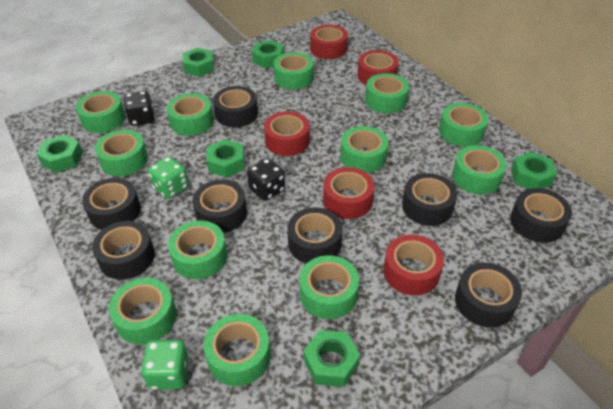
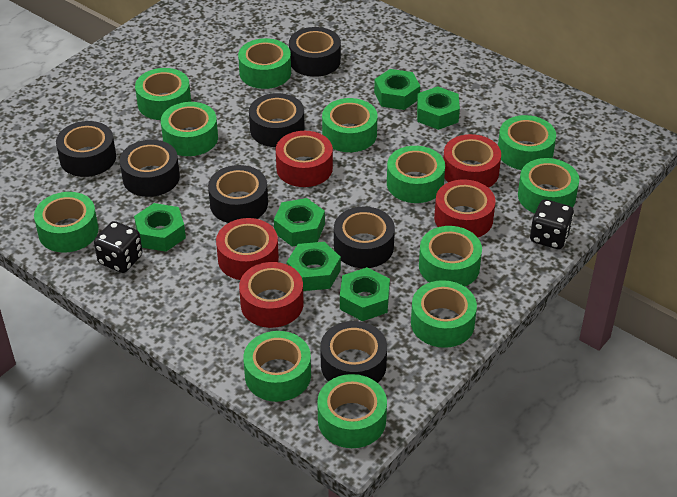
black tape: [82,178,141,230] [92,221,155,280] [193,180,247,233] [213,86,258,128] [287,208,342,264] [402,173,457,226] [455,263,522,328] [510,188,572,243] = 8 -> [56,121,116,177] [120,140,180,197] [208,165,268,223] [249,93,305,147] [289,27,341,77] [320,321,387,383] [334,206,395,268] = 7
green dice: [141,340,189,390] [148,156,189,199] = 2 -> none = 0

